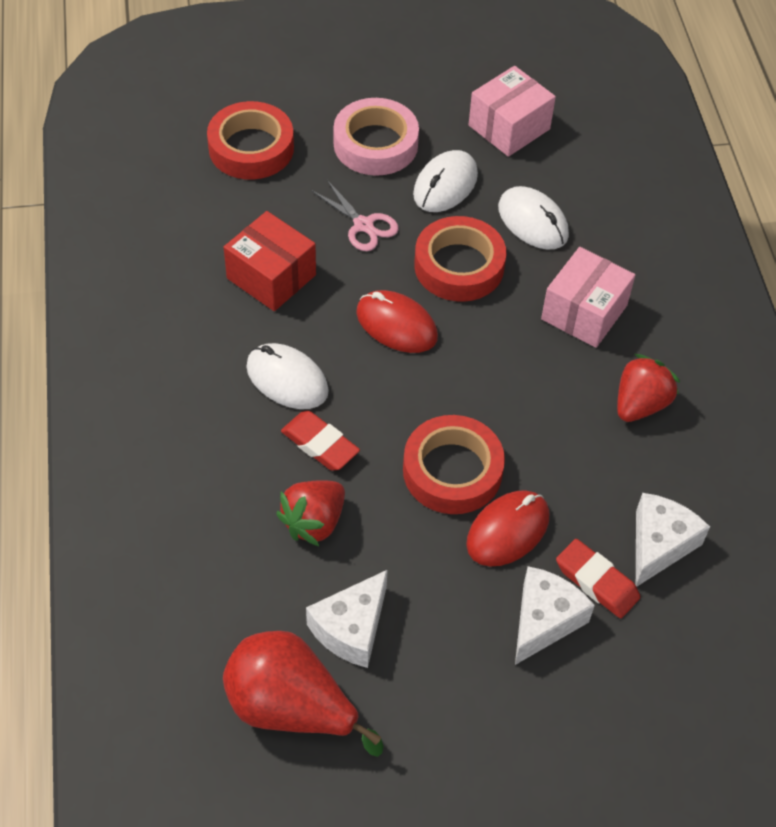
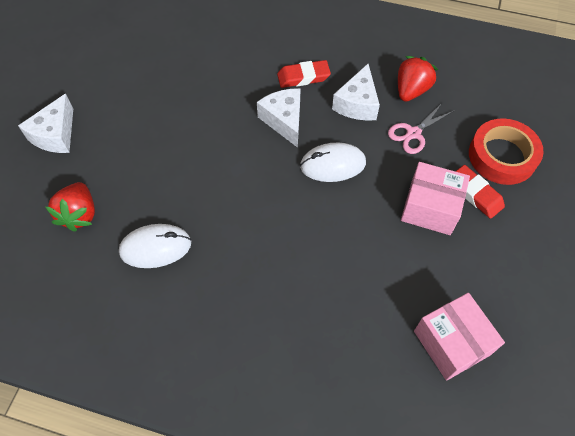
pink tape: [333,98,419,176] = 1 -> none = 0
red box: [224,211,316,311] = 1 -> none = 0
red mouse: [356,290,438,353] [466,490,550,566] = 2 -> none = 0
red pear: [223,631,383,757] = 1 -> none = 0
red tape: [207,101,294,180] [403,415,505,514] [414,216,506,302] = 3 -> [469,118,544,185] = 1
white mouse: [246,343,329,409] [413,150,478,212] [498,186,569,250] = 3 -> [119,224,191,268] [300,143,366,182] = 2

